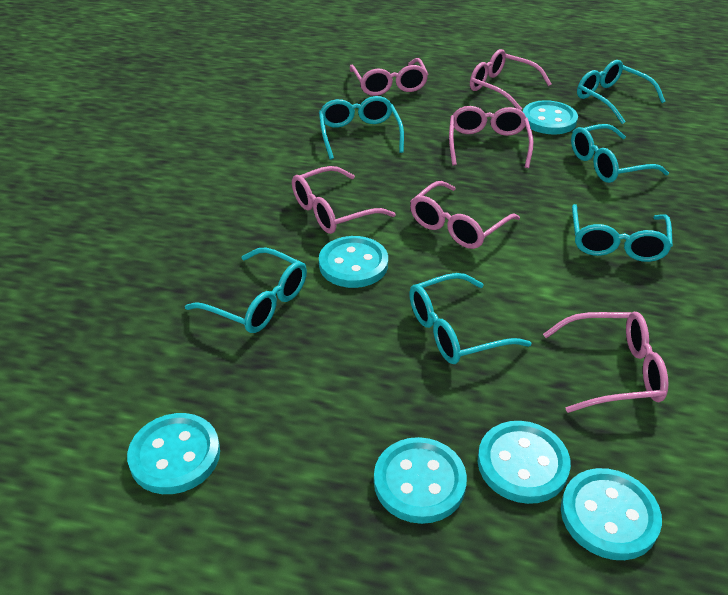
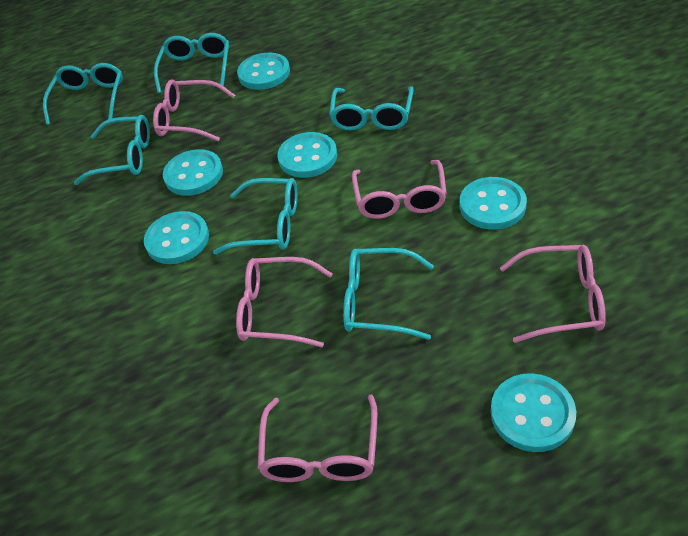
pink glasses: [292,166,396,234] [350,58,428,96] [410,181,520,249] [449,106,533,168] [470,49,552,110] [543,312,668,413] = 6 -> [153,79,235,141] [236,257,333,348] [258,395,377,482] [352,160,447,219] [500,245,606,343] = 5

